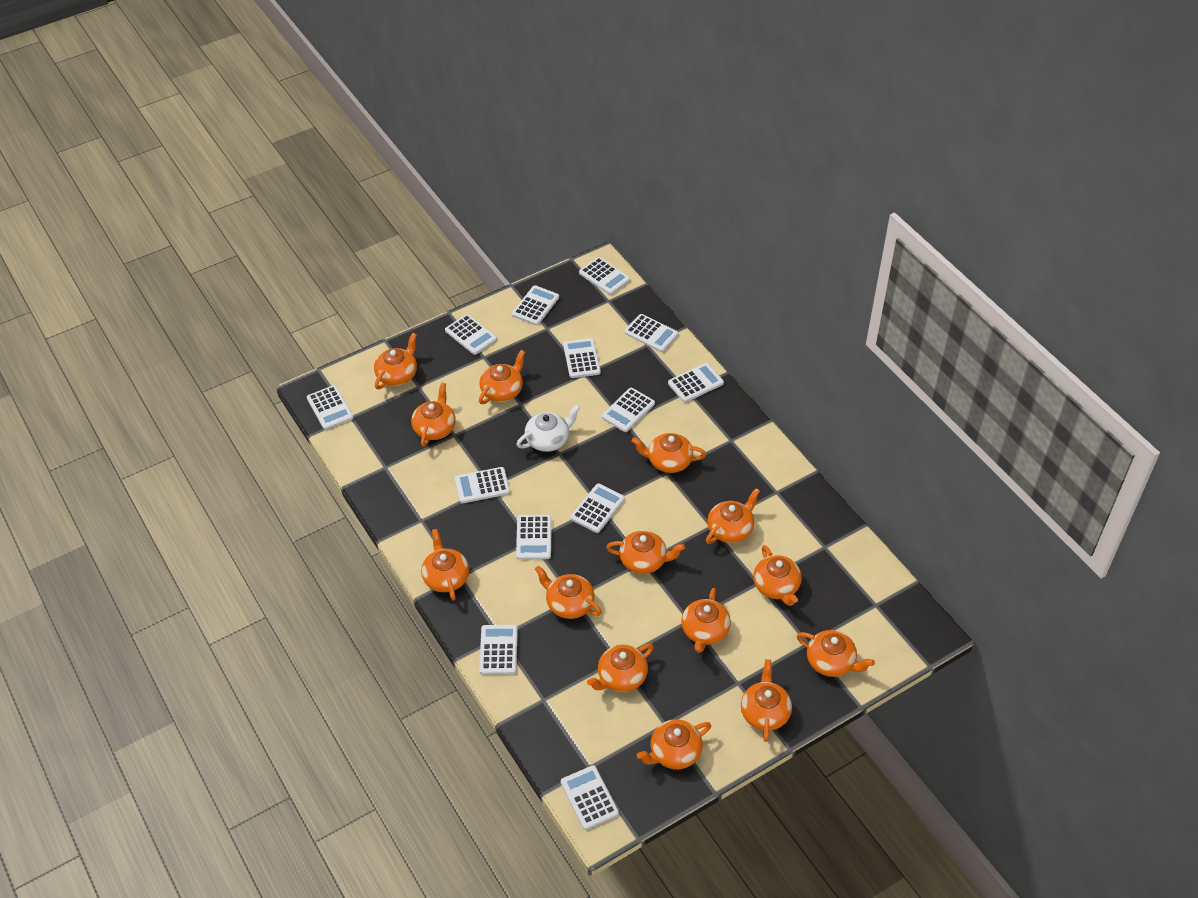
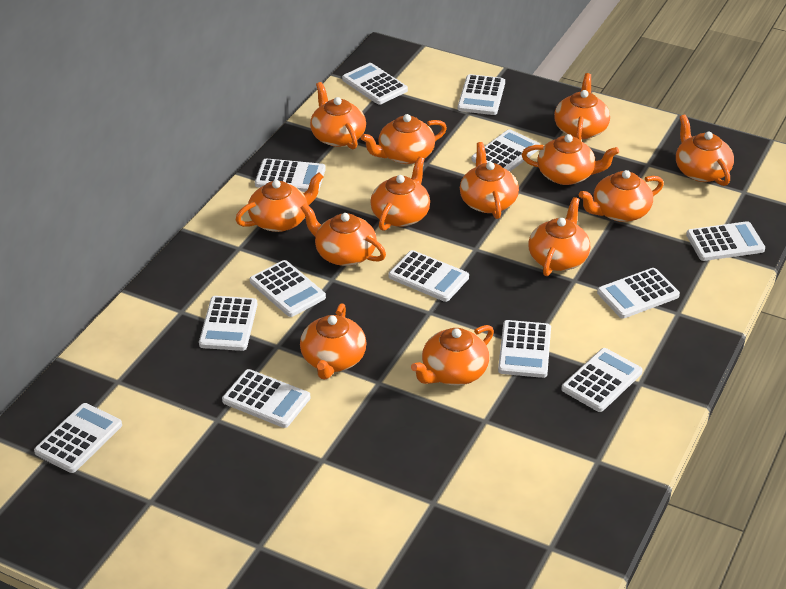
orange teapot: [374,333,417,389] [411,382,456,447] [421,529,469,601] [479,350,525,404] [535,566,602,619] [587,643,654,692] [606,531,685,574] [632,433,706,473] [637,719,711,769] [681,588,731,653] [706,488,760,544] [741,659,792,742] [753,545,802,606] [797,630,875,677] = 14 -> [235,172,324,232] [300,303,367,379] [301,203,386,266] [310,82,366,149] [361,114,447,164] [370,157,430,231] [411,325,494,385] [460,142,519,219] [522,134,619,185] [528,197,590,276] [554,73,610,141] [579,170,664,222] [676,114,734,186] = 13
white teapot: [517,405,580,452] = 1 -> none = 0

